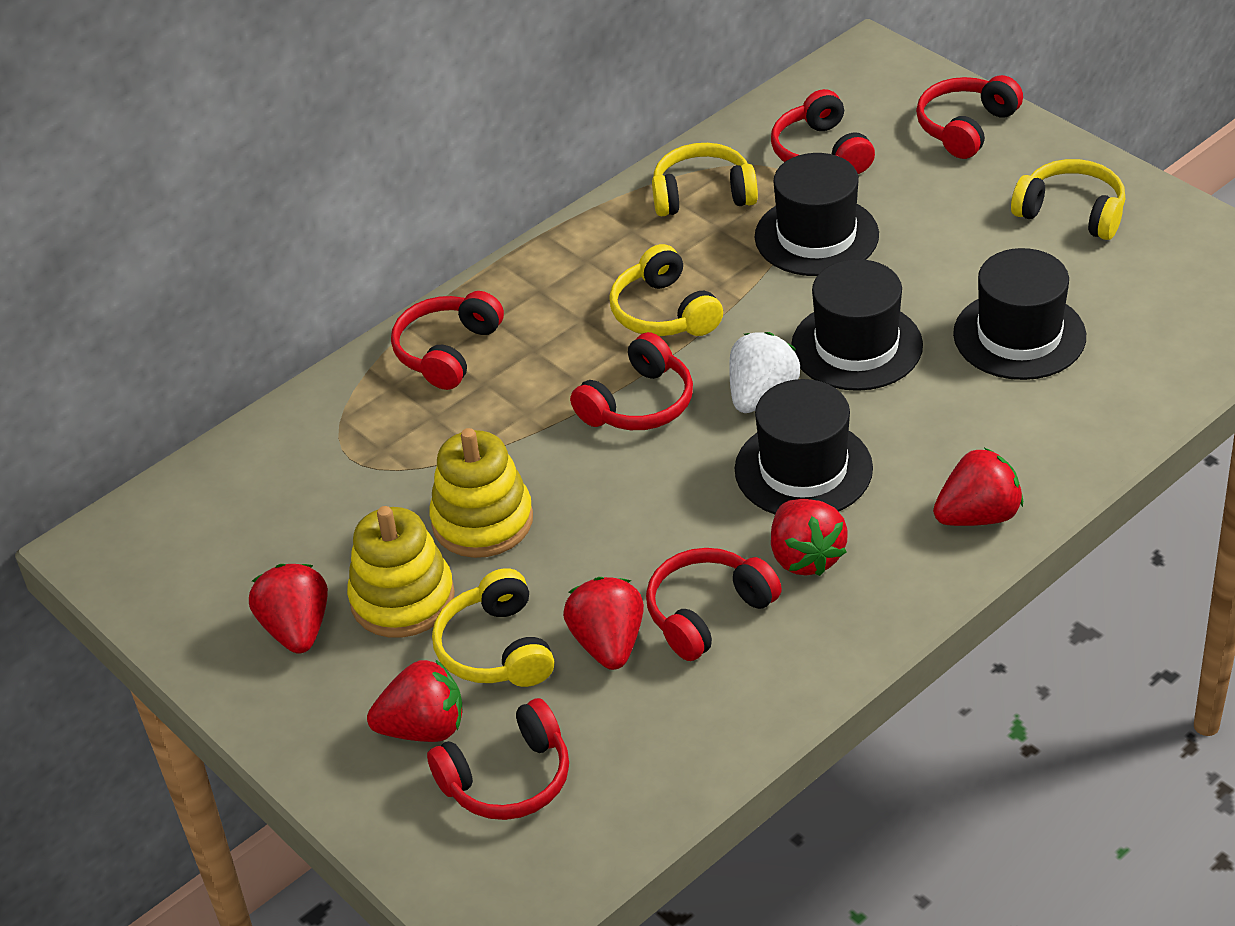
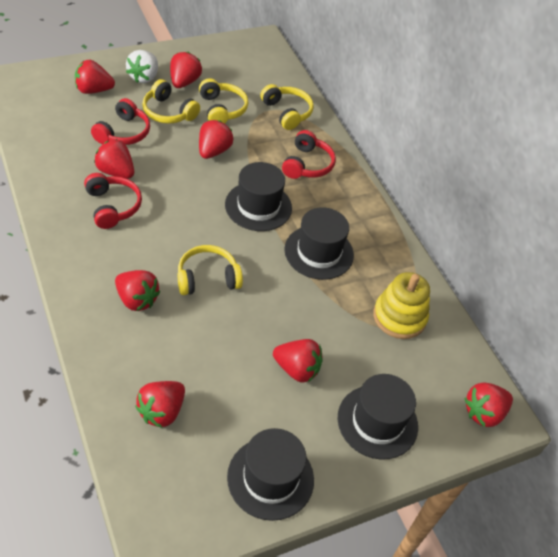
red headphones: [391,291,504,390] [427,698,569,820] [570,332,693,430] [646,548,782,661] [771,89,875,174] [916,75,1023,159] = 6 -> [84,173,142,229] [91,98,150,145] [282,130,336,179] = 3
red strawberry: [249,564,328,654] [367,659,462,742] [563,577,644,670] [771,499,848,576] [933,448,1023,526] = 5 -> [75,60,115,94] [94,139,134,179] [115,270,160,311] [135,381,185,428] [170,52,202,88] [199,120,233,159] [273,339,323,383] [464,382,513,427] = 8
yellow stacking toy: [347,506,455,638] [429,428,533,558] = 2 -> [373,272,430,339] = 1

